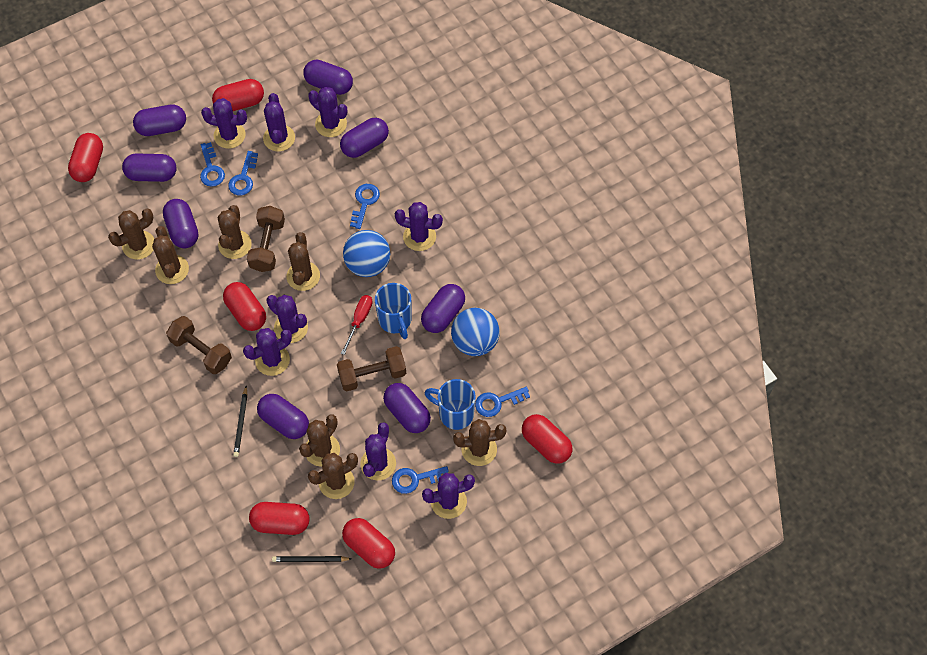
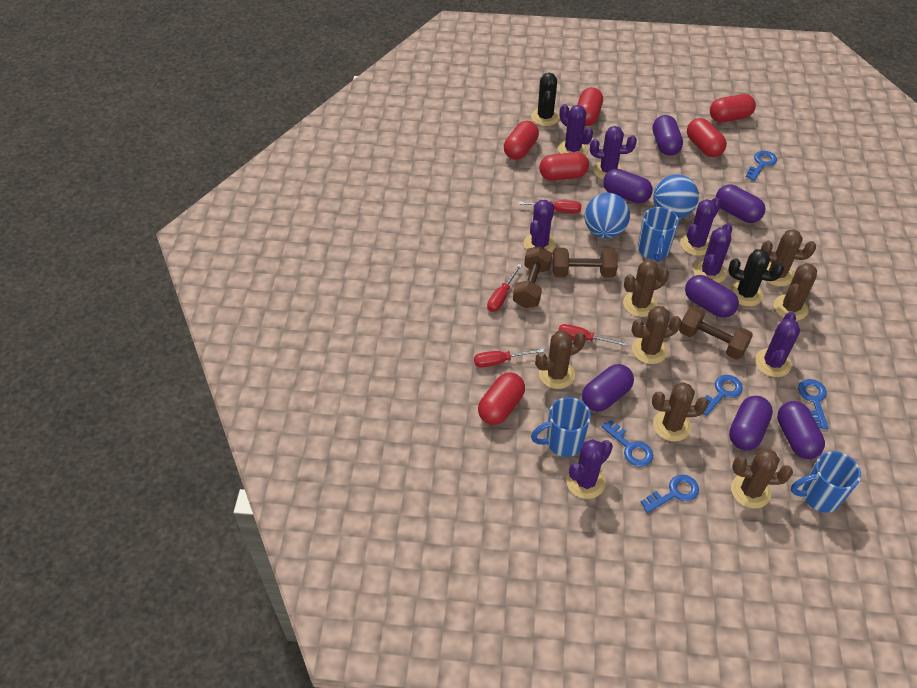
black cactus: none = 0 -> [531,73,560,126] [728,249,784,306] = 2
black pencil: [233,386,247,457] [272,556,351,562] = 2 -> none = 0
blue mug: [375,283,412,339] [425,379,476,430] = 2 -> [531,397,591,457] [638,207,679,262] [791,451,861,513] = 3
purple cactus: [201,98,247,149] [243,328,292,376] [263,93,295,151] [266,295,308,343] [308,87,347,137] [360,422,396,480] [395,202,443,251] [422,473,475,519] = 8 -> [524,200,556,253] [558,104,593,155] [566,439,613,499] [590,126,637,180] [680,197,721,256] [693,223,732,283] [755,312,800,377] = 7
purple capsule: [122,153,176,182] [133,105,186,136] [163,199,198,248] [257,394,309,439] [303,60,353,95] [340,118,389,158] [383,383,431,433] [421,284,465,333] = 8 -> [582,364,634,412] [603,169,653,204] [652,115,683,156] [685,275,739,318] [716,185,765,223] [729,396,773,450] [777,401,825,459] = 7
red screwdriver: [341,295,373,355] = 1 -> [474,348,544,368] [487,264,522,312] [519,200,581,214] [558,324,628,346] = 4

